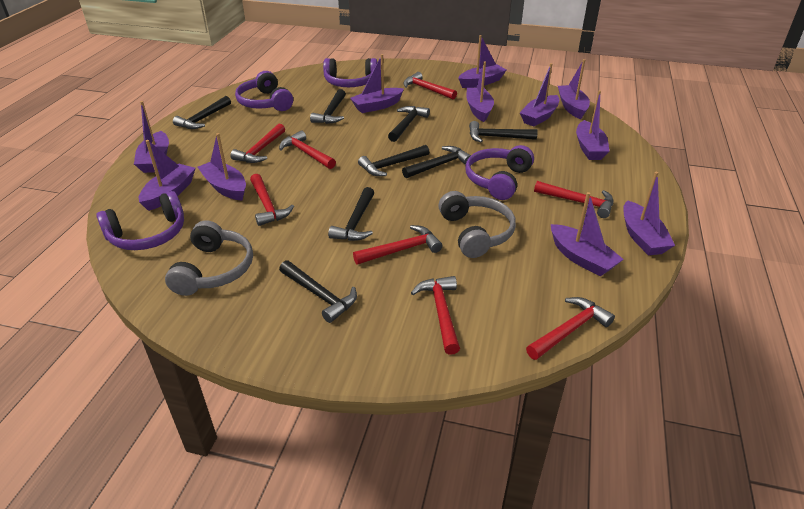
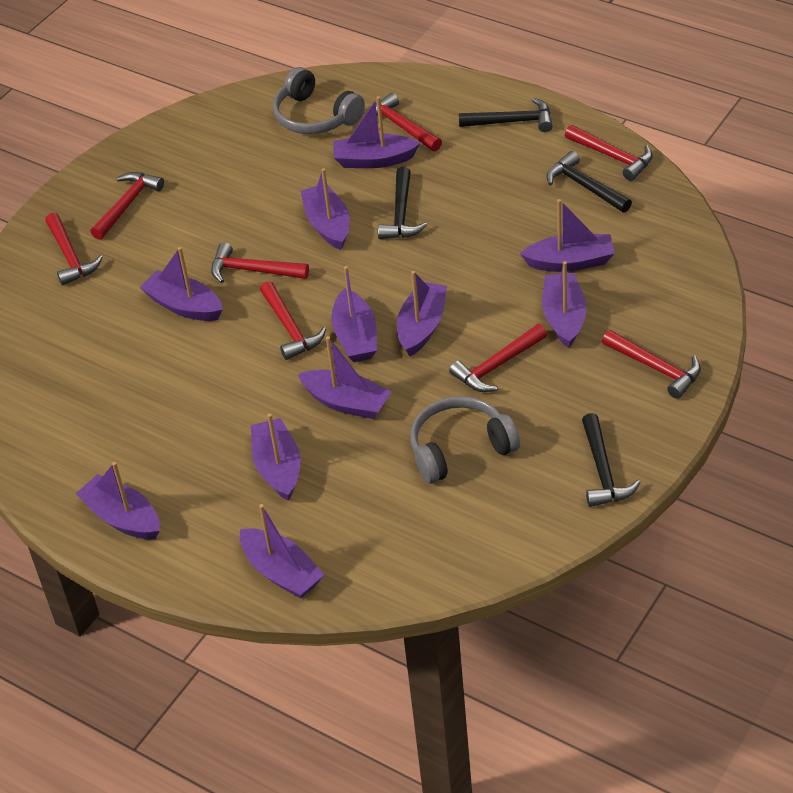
black hammer: [173,96,231,129] [279,260,357,323] [310,89,346,124] [328,187,374,241] [358,145,429,176] [388,106,430,142] [402,146,471,178] [469,121,538,142] = 8 -> [378,167,427,239] [459,98,553,132] [546,151,632,213] [582,413,641,507] = 4
purple headphones: [96,191,184,250] [235,71,293,111] [323,58,377,87] [465,145,534,200] = 4 -> none = 0

